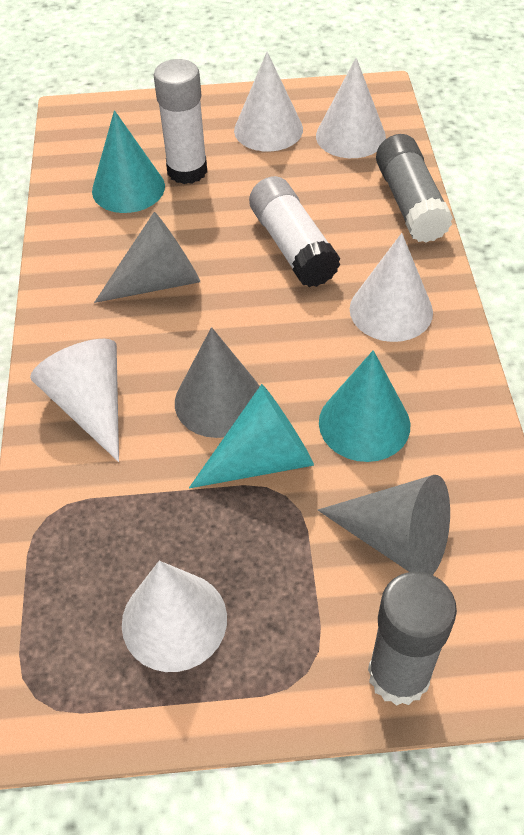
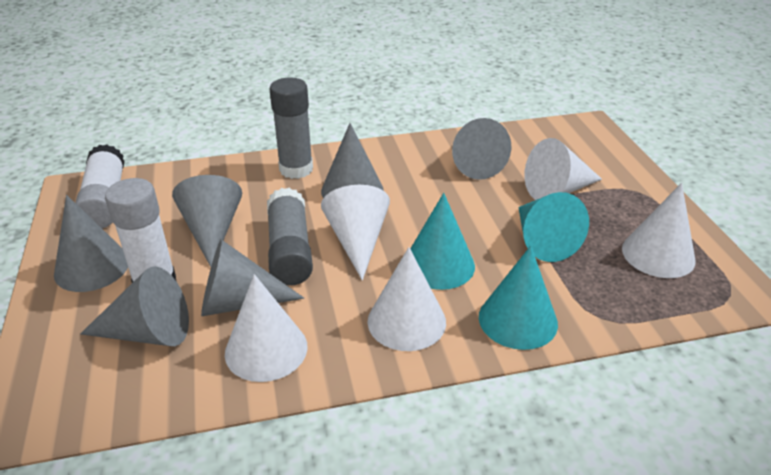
grey cone: [94,212,200,303] [175,327,260,438] [318,475,450,575] = 3 -> [54,195,128,292] [80,266,189,346] [172,175,242,267] [201,240,304,316] [321,123,384,198] [452,118,511,180] = 6

